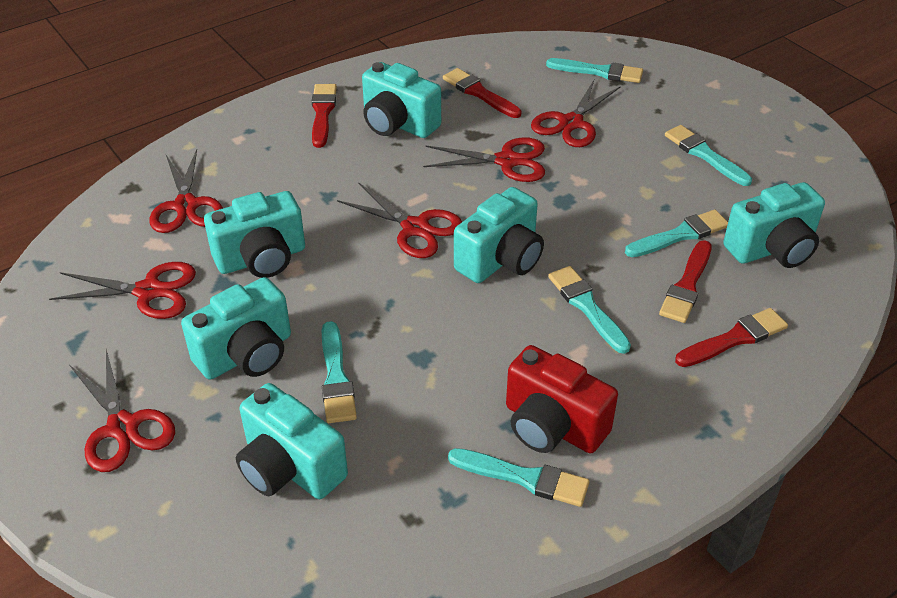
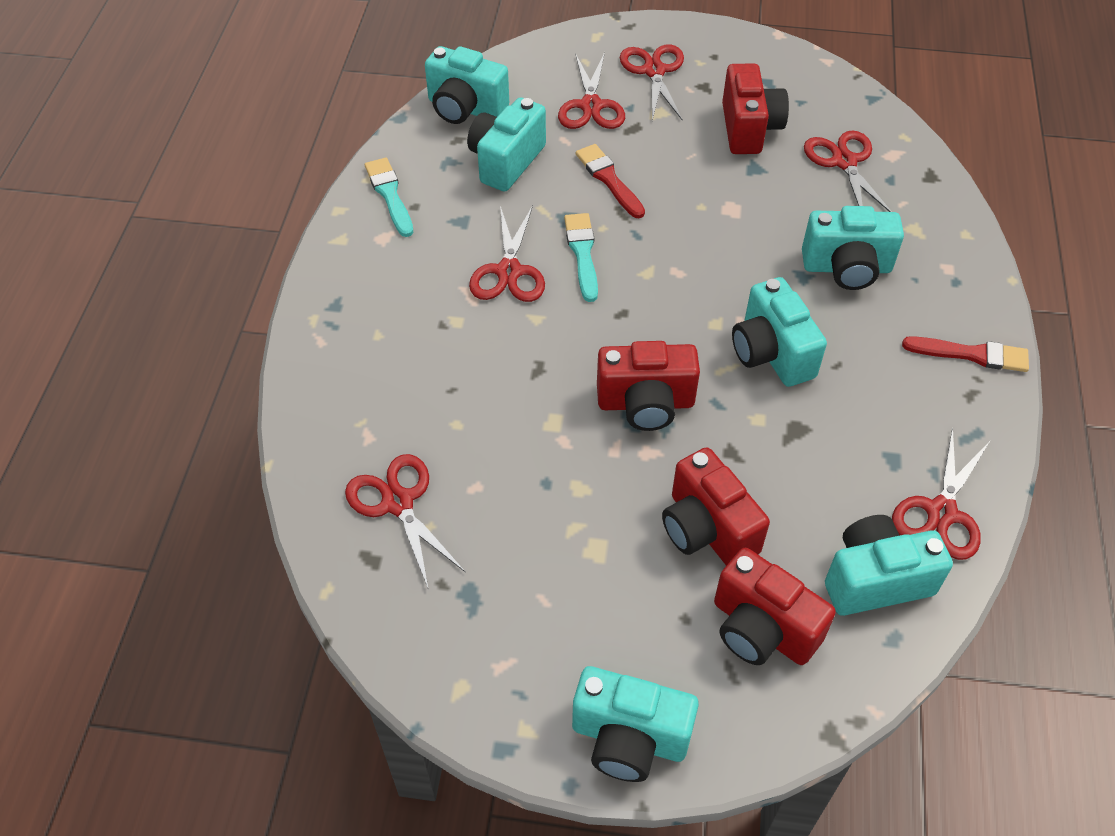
red brush: [312,84,337,148] [443,68,522,118] [659,240,712,323] [675,308,788,367] = 4 -> [576,144,645,218] [902,336,1029,372] = 2
red camera: [506,345,618,453] = 1 -> [597,341,700,431] [662,447,770,565] [714,548,836,665] [722,63,789,154] = 4
turquoise brush: [322,321,357,423] [448,448,590,507] [546,58,643,83] [548,266,631,354] [625,210,728,257] [665,125,752,186] = 6 -> [365,158,413,237] [564,213,598,302] = 2

